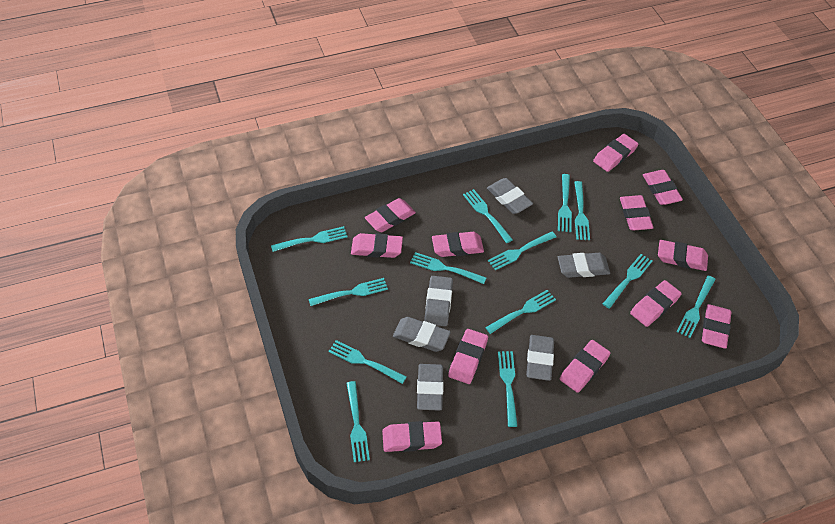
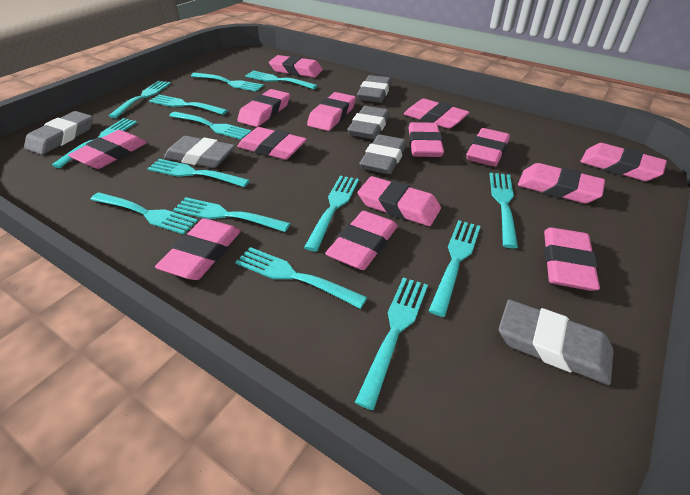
pink eraser: [351,233,403,258] [365,198,416,232] [382,421,442,452] [432,232,484,257] [448,329,488,384] [559,340,611,393] [593,134,638,172] [620,195,654,230] [630,280,682,327] [643,170,683,205] [658,240,708,271] [702,304,731,349] = 12 -> [68,130,147,169] [155,218,241,280] [237,89,290,127] [237,127,307,160] [269,55,323,78] [307,92,356,131] [325,211,398,270] [358,176,441,226] [404,98,470,129] [408,122,444,157] [466,128,510,167] [518,163,605,203] [544,227,600,291] [580,143,667,181] = 14
turquoise fork: [271,226,348,252] [309,278,388,306] [328,340,406,384] [346,381,370,462] [410,252,486,284] [463,189,513,243] [485,290,556,334] [488,232,556,270] [498,351,517,427] [558,174,572,232] [574,181,590,240] [603,254,652,309] [676,276,716,338] = 13 -> [52,118,137,168] [90,192,198,234] [109,81,171,118] [147,159,250,187] [149,95,228,115] [169,112,251,139] [173,197,290,232] [191,73,264,92] [235,247,367,309] [245,71,318,89] [304,176,359,252] [355,277,428,410] [429,220,481,317] [490,173,518,248] = 14

